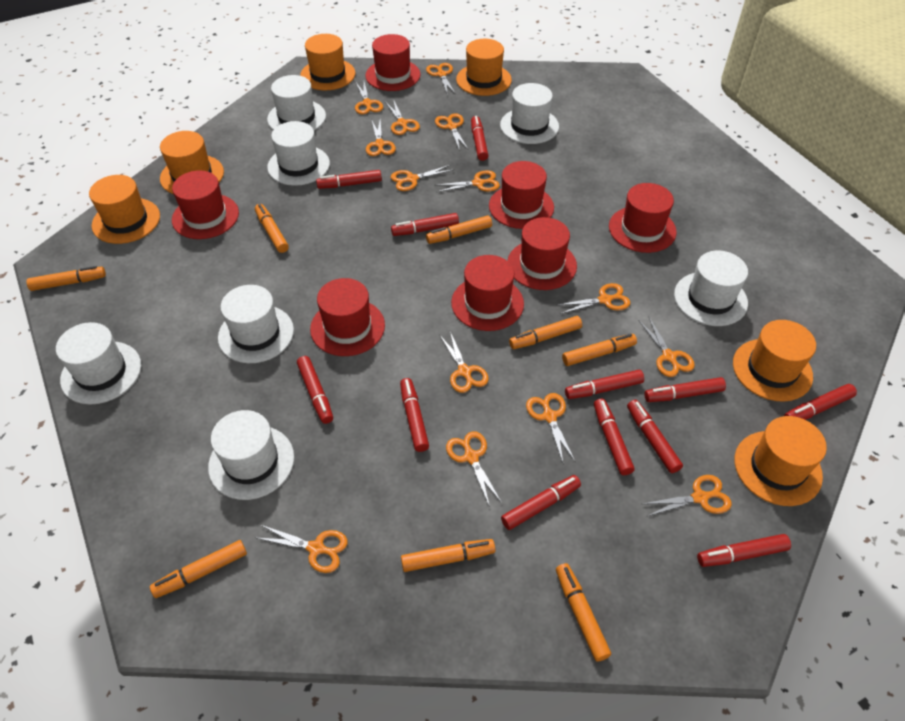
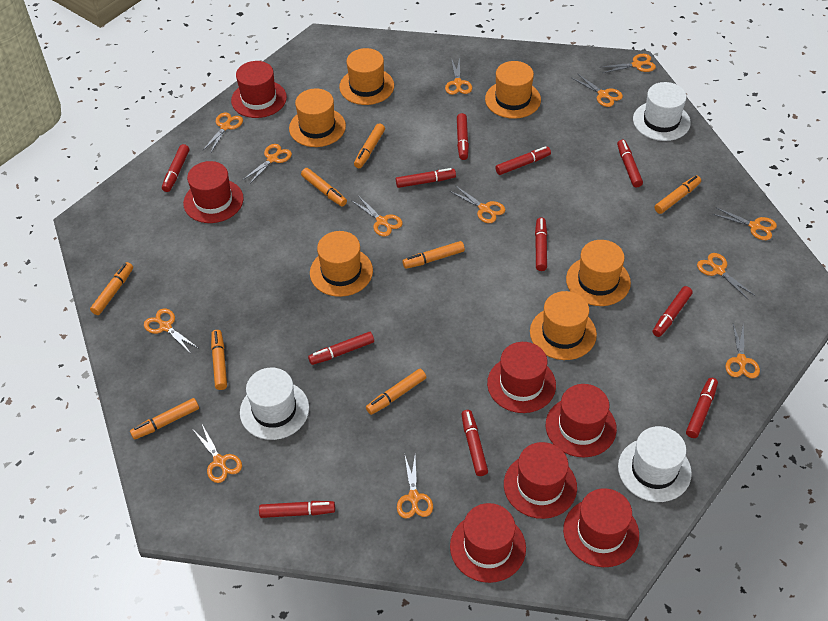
orange scissors: [257,525,348,573] [355,82,383,114] [366,120,396,156] [386,99,420,135] [391,165,453,191] [426,63,456,95] [435,113,468,151] [437,170,500,192] [439,332,489,393] [446,431,502,507] [526,393,575,462] [558,283,630,314] [638,316,695,377] [643,475,732,517] = 14 -> [144,308,198,354] [193,425,242,483] [203,112,243,152] [243,144,292,185] [352,197,403,237] [397,453,433,519] [445,57,472,95] [450,185,505,223] [572,73,623,107] [602,54,656,73] [697,253,754,299] [712,208,777,240] [725,324,760,378] = 13
red marker: [297,356,333,424] [316,170,382,189] [391,213,459,236] [400,378,429,452] [471,116,489,161] [501,475,581,530] [565,370,644,399] [594,399,635,475] [627,400,683,473] [644,377,726,402] [697,534,791,567] [784,384,857,420] = 12 -> [162,144,189,192] [259,501,335,518] [308,332,374,365] [396,168,456,188] [457,113,469,160] [461,410,488,476] [495,146,551,175] [535,218,547,271] [617,140,643,187] [653,286,693,337] [686,378,718,438] = 11
white hat: [56,322,141,405] [208,410,294,500] [218,285,294,363] [267,75,326,130] [267,121,330,186] [500,83,559,144] [674,251,748,326] = 7 -> [240,368,309,440] [618,426,692,502] [633,82,691,141] = 3

